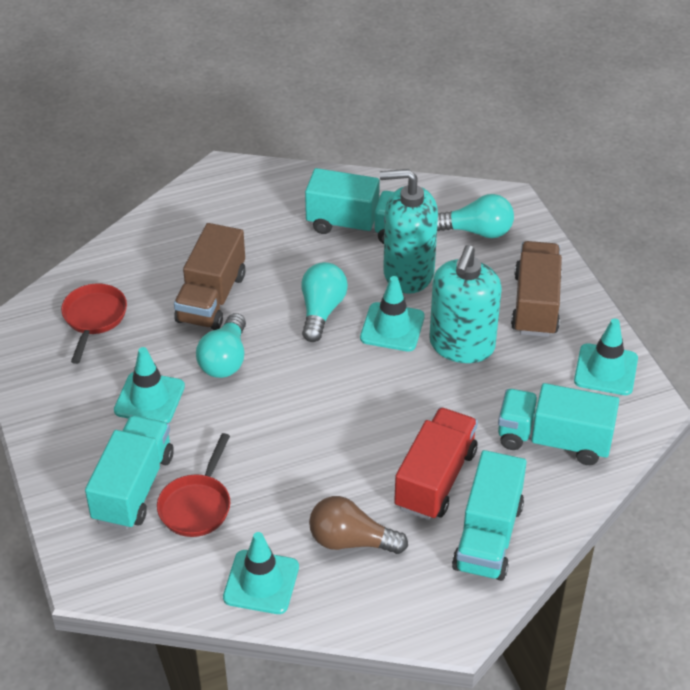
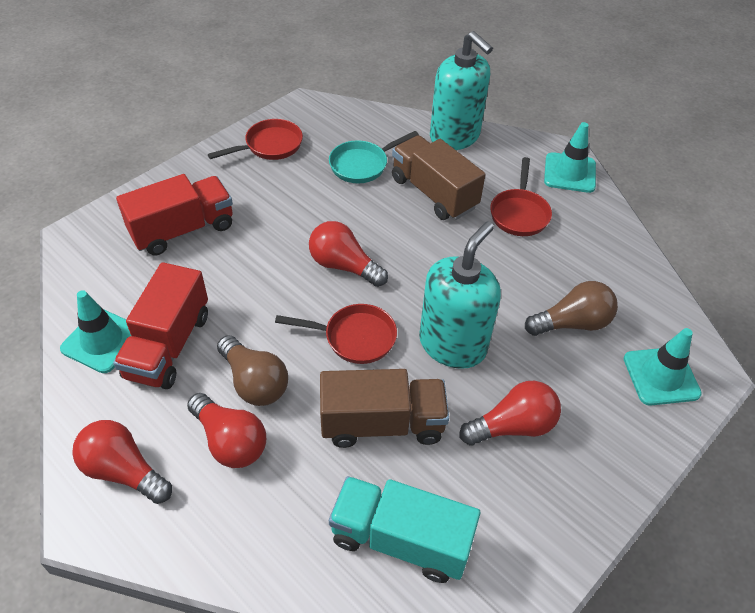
brown light bulb: [309,496,408,554] = 1 -> [217,335,288,406] [525,281,618,336] = 2
red light bulb: none = 0 -> [72,420,172,504] [187,393,266,468] [309,221,388,287] [460,381,561,446] = 4
red pan: [61,284,127,364] [157,433,230,537] = 2 -> [208,119,303,160] [275,304,397,364] [490,157,552,236] = 3
red truck: [394,407,478,520] = 1 -> [113,262,208,389] [116,174,233,256] = 2
turquoise light bulb: [196,313,246,378] [301,262,348,342] [437,194,514,238] = 3 -> none = 0
turquoise pan: none = 0 -> [329,131,419,183] = 1
turquoise traffic cone: [114,347,185,423] [223,532,299,614] [360,276,425,352] [574,318,638,395] = 4 -> [60,290,131,373] [544,122,596,193] [624,328,702,406] = 3
turquoise truck: [85,415,174,530] [305,168,394,244] [452,450,527,581] [498,383,619,465] = 4 -> [329,476,480,583] = 1

